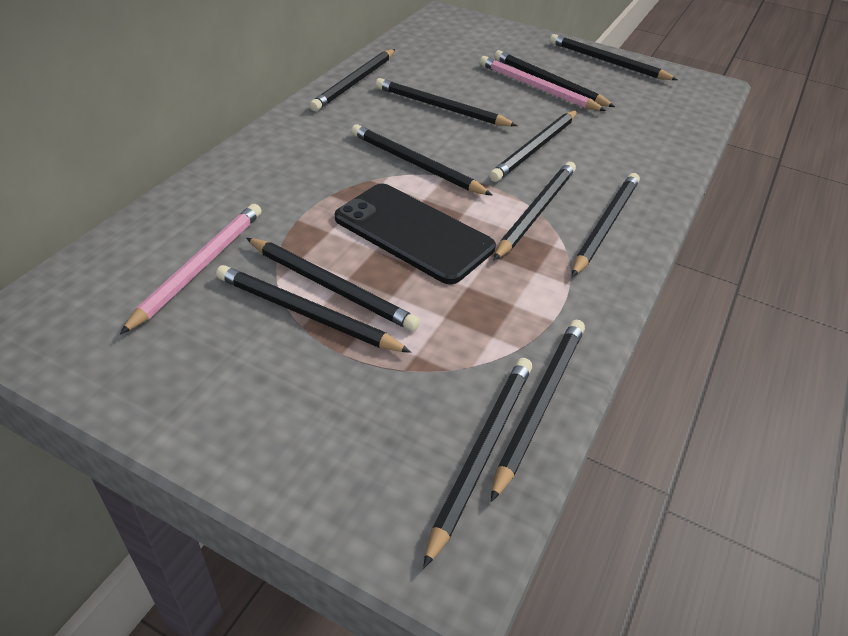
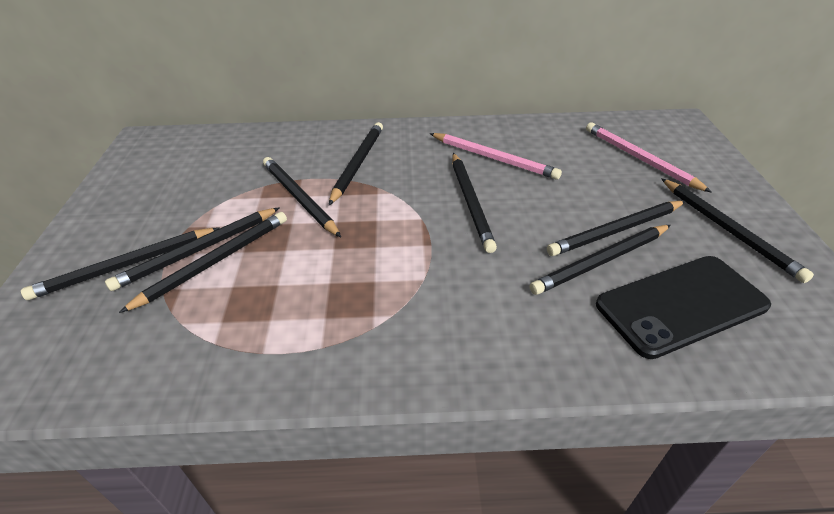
black pencil: [216,265,411,353] [246,238,420,331] [309,49,395,111] [351,124,493,196] [375,78,517,126] [423,358,532,568] [489,110,578,182] [491,320,585,502] [494,50,615,107] [494,162,576,260] [550,34,678,80] [572,173,640,277] = 12 -> [21,228,219,300] [105,207,280,291] [119,212,287,313] [263,157,341,237] [329,122,383,205] [452,153,497,253] [530,225,671,295] [547,201,686,256] [661,178,814,283] = 9

